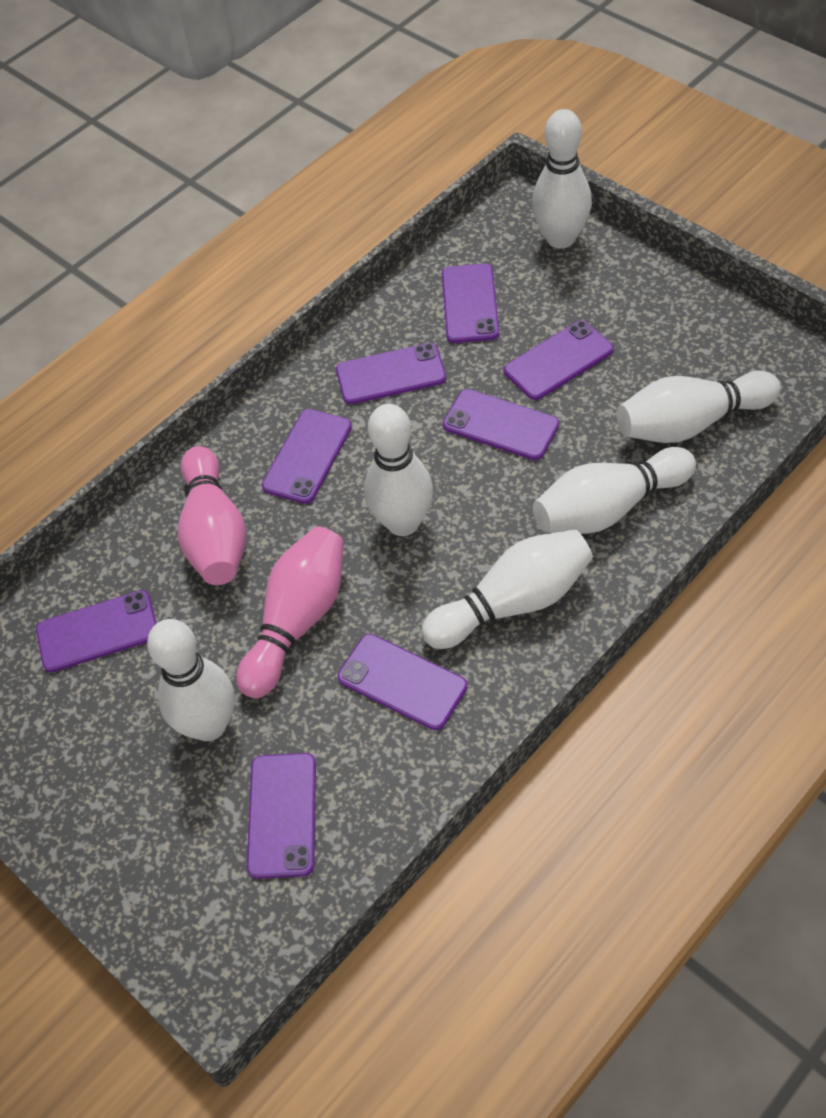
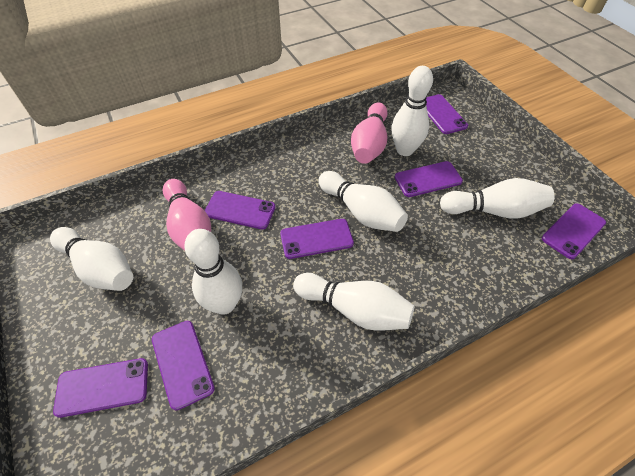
purple phone: [36,590,157,672] [247,753,316,879] [262,409,352,504] [336,343,446,404] [338,634,467,730] [442,263,499,343] [443,389,559,460] [504,320,614,400] = 8 -> [53,358,148,418] [152,321,215,411] [205,191,276,230] [280,219,354,259] [395,161,463,197] [426,94,468,134] [542,203,606,259] = 7

